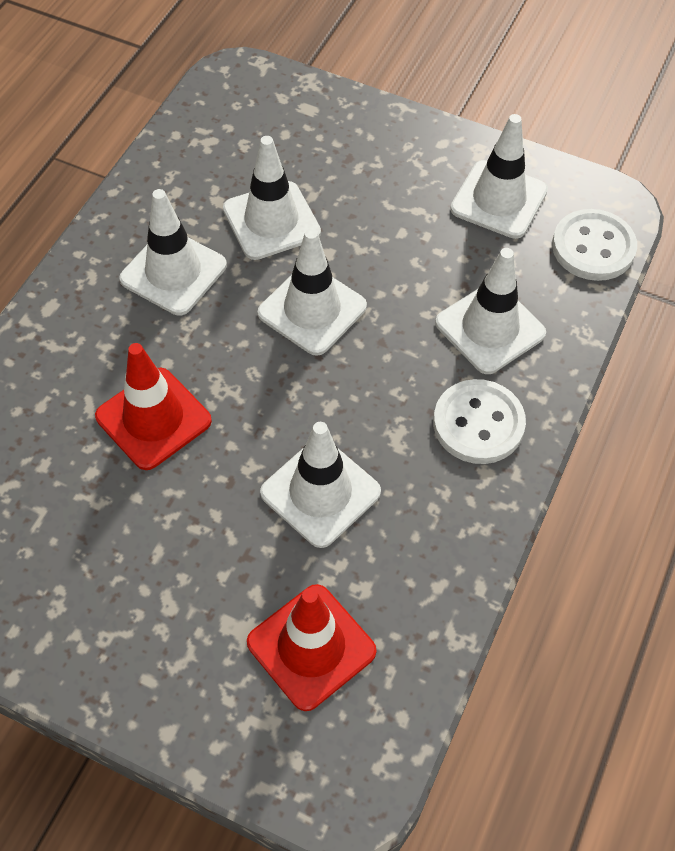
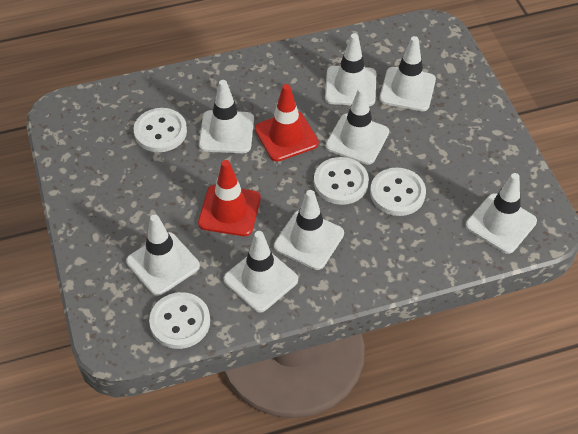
white button: [433,379,526,464] [552,209,637,281] = 2 -> [134,108,187,152] [149,292,210,349] [314,157,369,205] [370,168,426,216] = 4
white traffic cone: [119,189,227,315] [223,136,321,260] [258,228,367,356] [260,422,381,548] [435,248,546,374] [450,114,548,239] = 6 -> [126,214,200,296] [199,80,254,153] [224,231,298,312] [274,190,344,270] [325,33,376,106] [326,87,389,165] [379,36,436,111] [466,173,537,254] = 8

